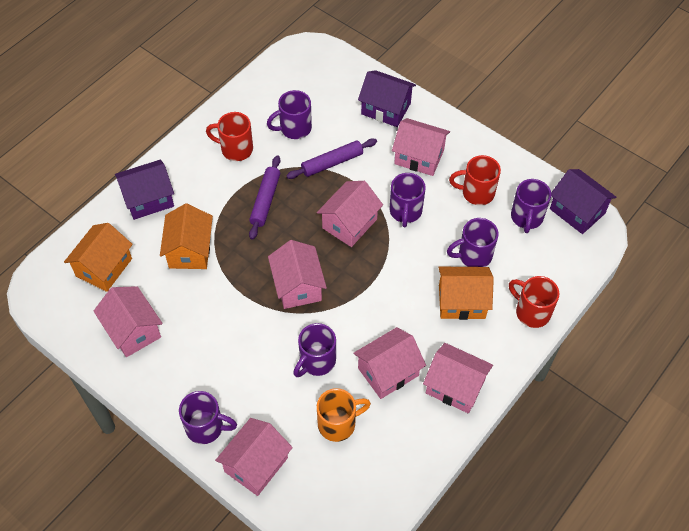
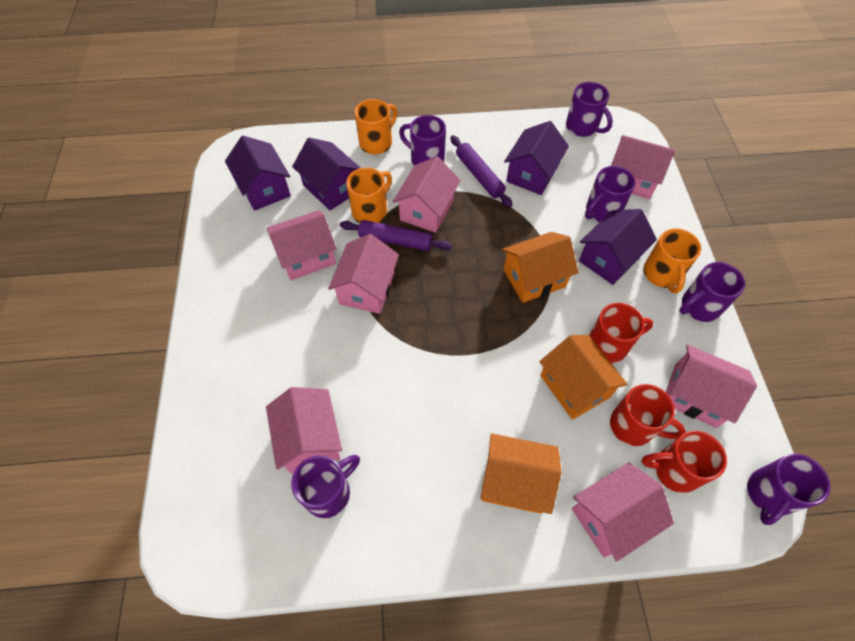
orange mug: [317,388,371,442] = 1 -> [346,167,392,223] [355,99,397,154] [643,228,701,294] = 3
purple house: [115,160,174,220] [358,70,416,127] [550,169,616,234] = 3 -> [225,136,291,211] [292,138,361,211] [504,121,569,195] [579,209,657,285] = 4

